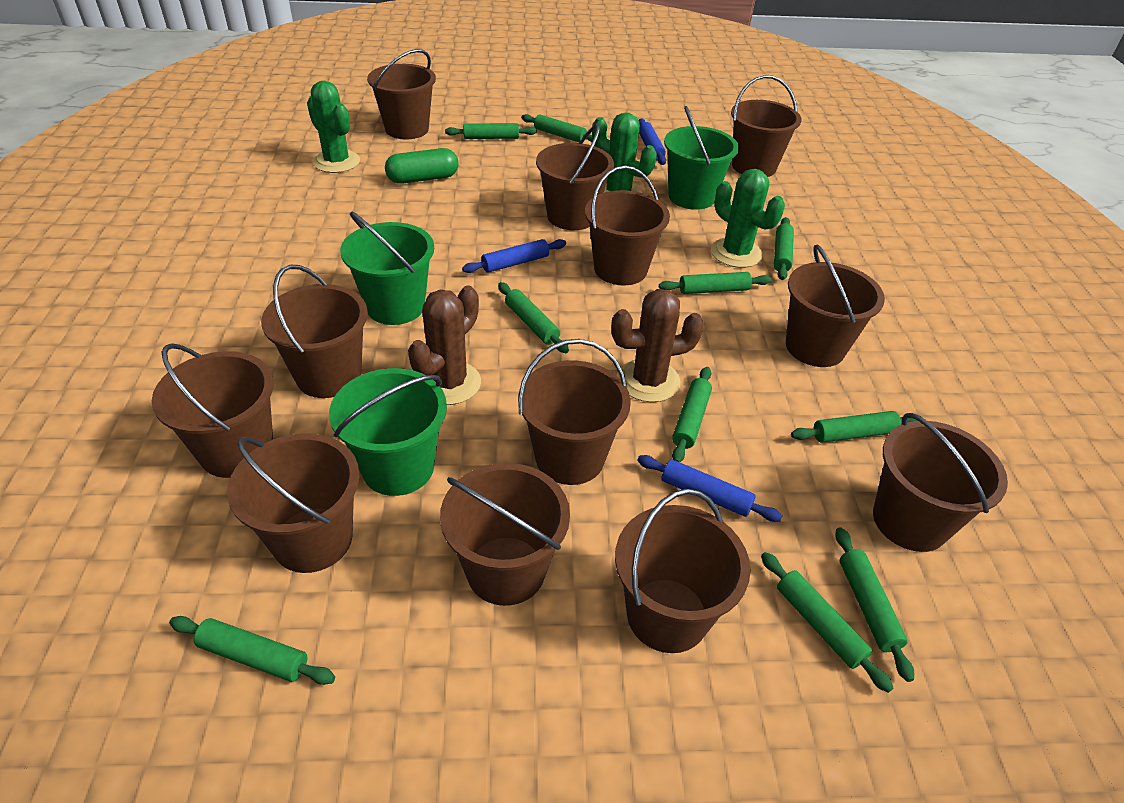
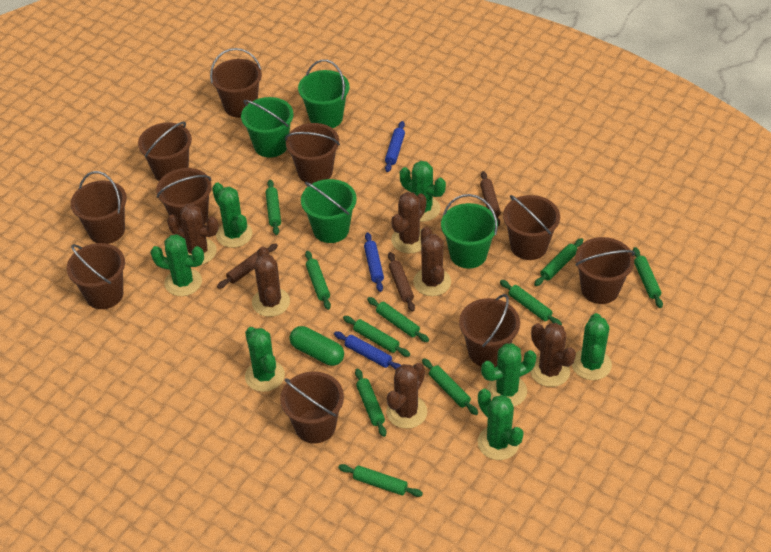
brown bucket: [152,343,274,478] [227,433,360,573] [261,265,368,398] [367,49,436,139] [440,463,570,606] [518,339,631,485] [536,124,614,230] [585,165,670,285] [615,489,751,653] [731,75,802,177] [786,244,885,367] [873,413,1008,552] = 12 -> [67,243,125,309] [71,171,127,244] [138,122,192,181] [156,168,212,226] [210,48,262,118] [280,371,344,444] [285,123,340,184] [459,294,520,367] [503,195,560,260] [575,237,635,304] = 10
brown cactus: [408,286,481,405] [611,289,704,402] = 2 -> [167,204,219,264] [252,246,290,317] [386,363,427,429] [391,192,427,253] [413,227,451,296] [530,323,576,387] = 6
brown rolling pin: none = 0 -> [217,243,278,289] [388,252,415,312] [480,171,501,226] = 3
green bucket: [329,368,447,496] [340,211,434,325] [664,106,739,210] = 3 -> [241,97,293,158] [298,59,350,128] [301,179,357,243] [441,194,498,269] = 4
green cactus: [307,81,360,173] [592,112,657,193] [711,169,785,268] = 3 -> [151,234,204,296] [212,183,253,248] [245,327,285,392] [400,161,446,222] [478,389,524,460] [481,343,537,407] [572,313,612,380] = 7

